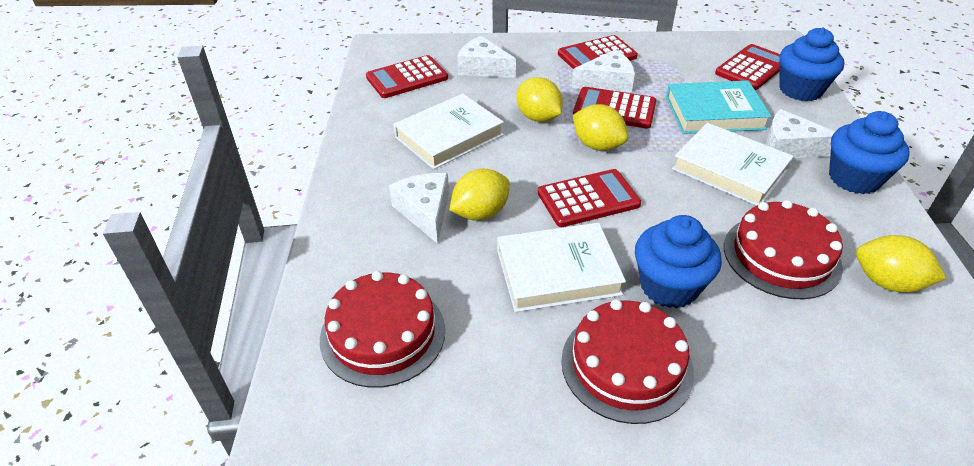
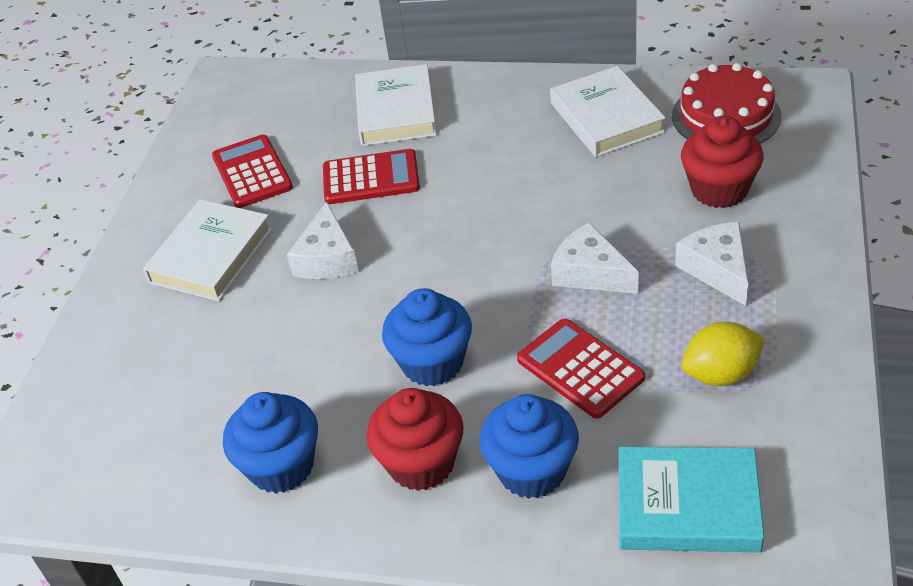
red cake: [320,271,445,388] [561,299,694,424] [724,200,843,299] = 3 -> [672,63,782,144] = 1
red calculator: [366,55,448,98] [538,169,641,227] [558,35,638,69] [573,87,656,129] [715,44,780,90] = 5 -> [212,134,293,208] [323,149,420,204] [517,318,645,419] = 3
red cupcake: none = 0 -> [366,388,463,491] [681,116,764,208] = 2
white cheese: [389,173,449,244] [457,36,516,78] [572,49,635,93] [766,109,836,158] = 4 -> [287,202,359,279] [551,223,639,294] [675,222,748,306] = 3
yellow lemon: [449,169,510,220] [516,77,563,122] [573,104,628,151] [856,235,946,293] = 4 -> [682,322,765,386] = 1

